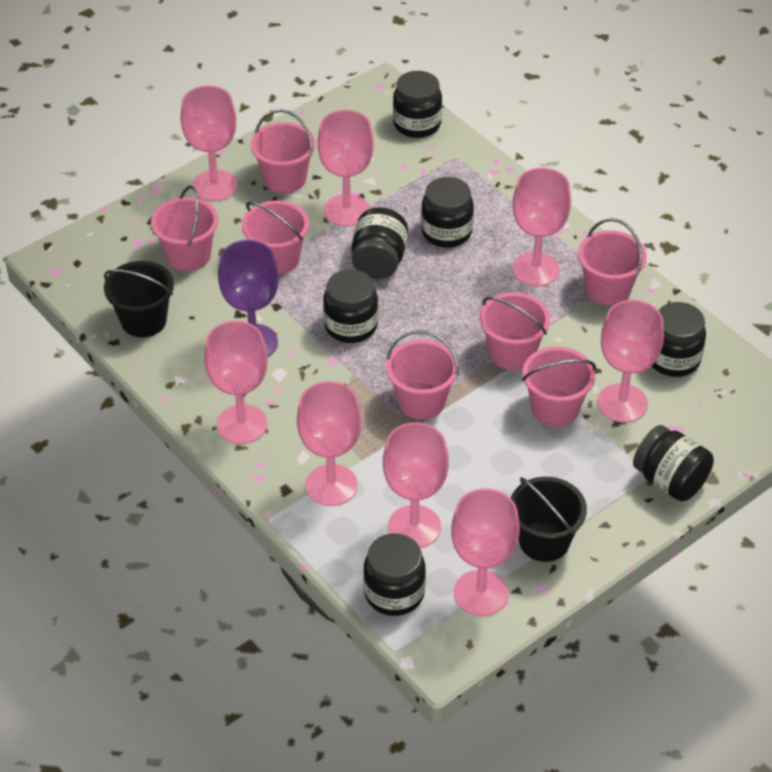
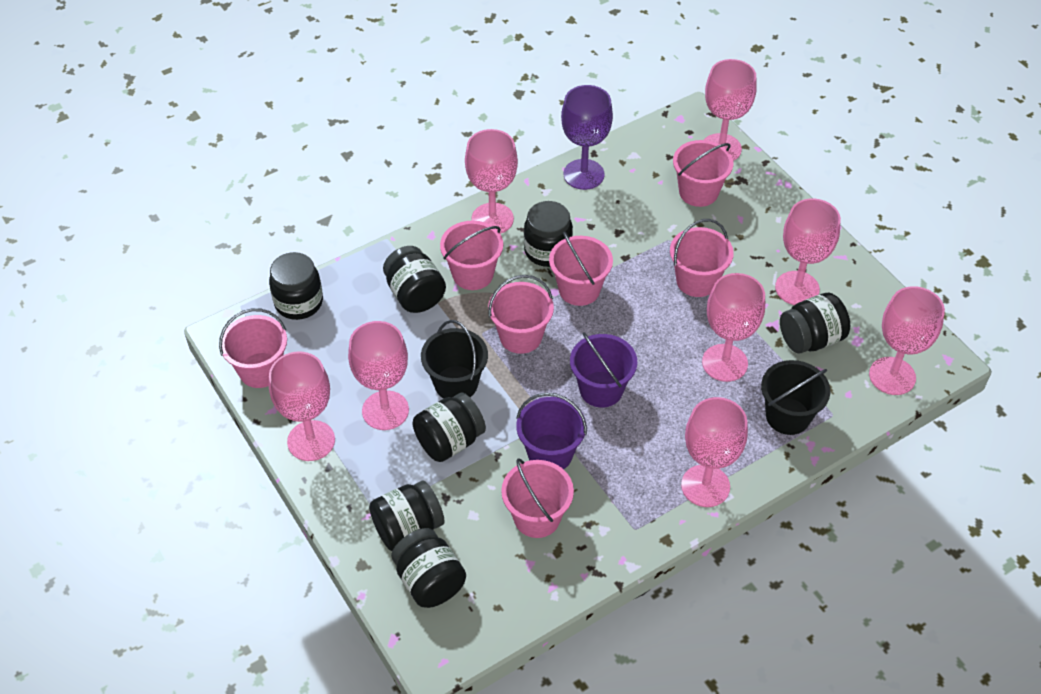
purple bucket: none = 0 -> [516,393,587,469] [570,332,637,408] = 2

